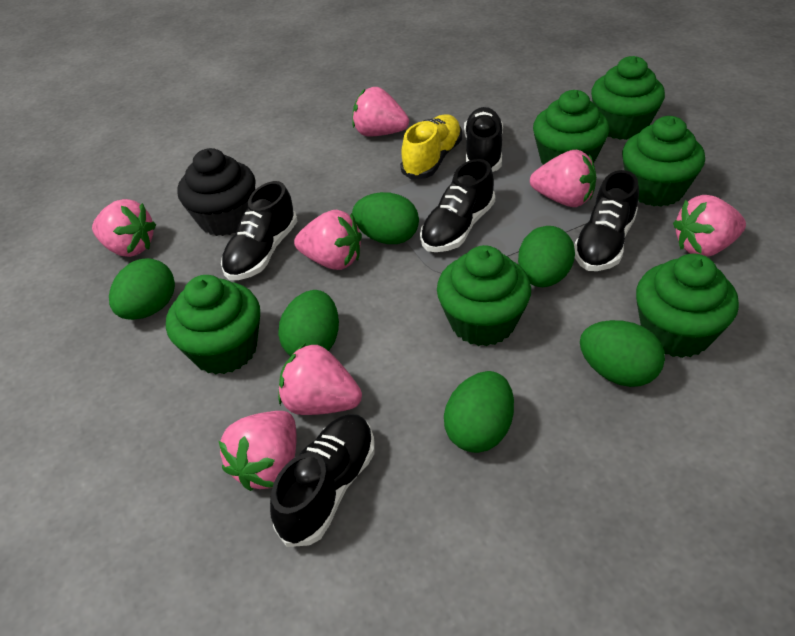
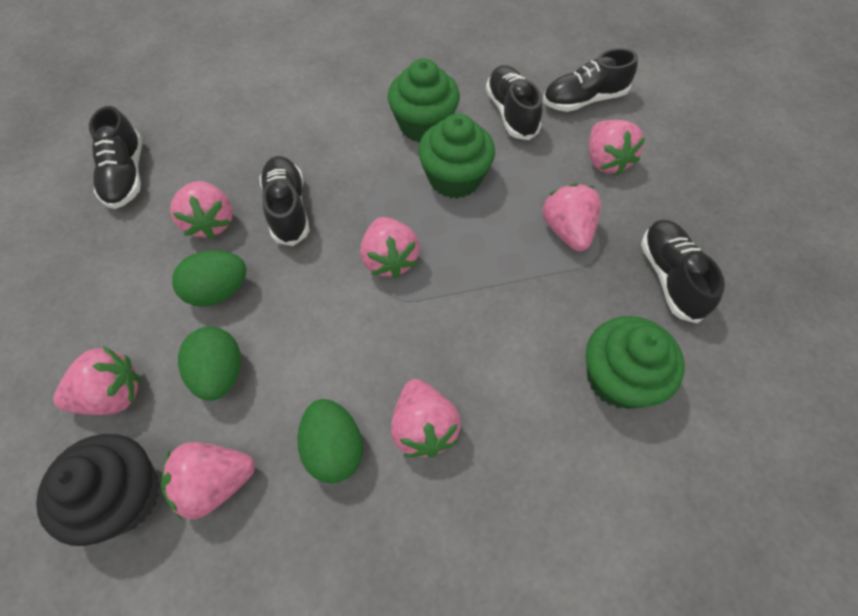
green cupcake: [166,275,260,375] [437,245,531,346] [533,90,609,165] [591,56,665,140] [622,116,705,207] [636,253,739,358] = 6 -> [388,59,460,143] [418,113,495,199] [586,316,685,409] = 3
green egg: [109,258,175,320] [278,290,339,356] [352,192,419,244] [444,371,514,453] [518,226,575,287] [580,320,665,387] = 6 -> [172,250,246,307] [178,327,241,401] [297,399,363,483] = 3
yellow shoe: [400,114,462,179] = 1 -> none = 0

